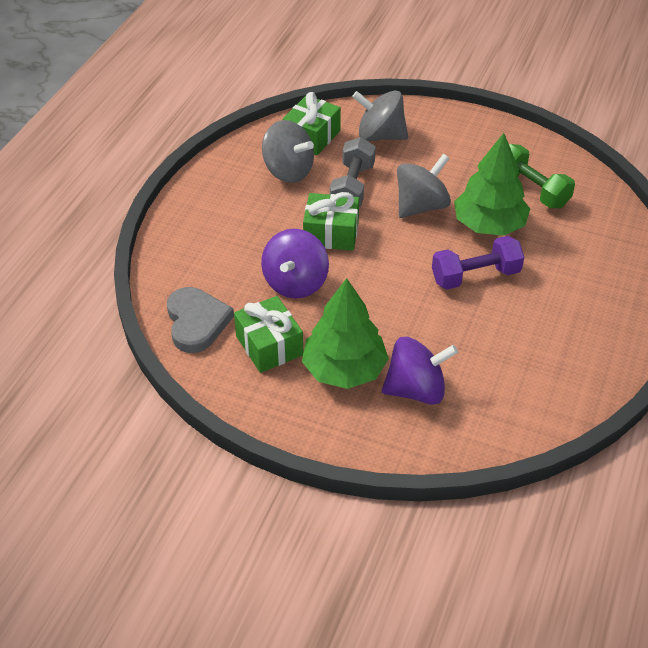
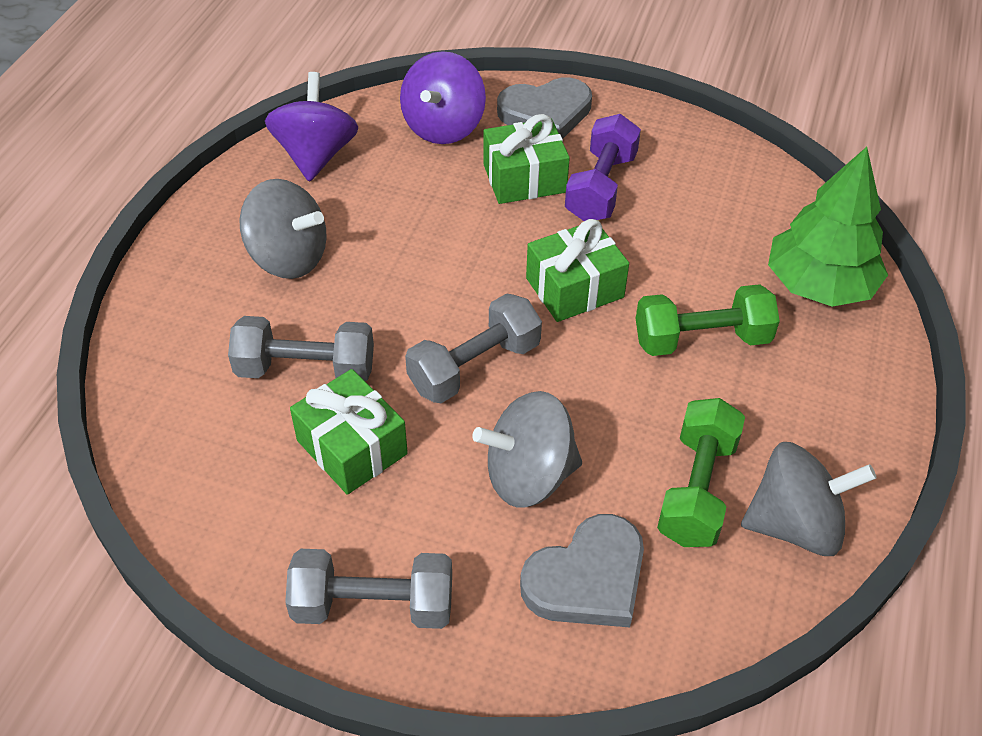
green dumbbell: [509,144,575,208] = 1 -> [636,284,780,356] [657,398,745,547] = 2
green tree: [302,278,389,389] [454,133,530,236] = 2 -> [768,147,888,307] = 1
grey dumbbell: [330,137,376,207] = 1 -> [228,316,374,382] [285,549,452,629] [405,293,542,403] = 3
grey heart: [167,287,234,353] = 1 -> [497,78,592,139] [520,514,644,627] = 2

